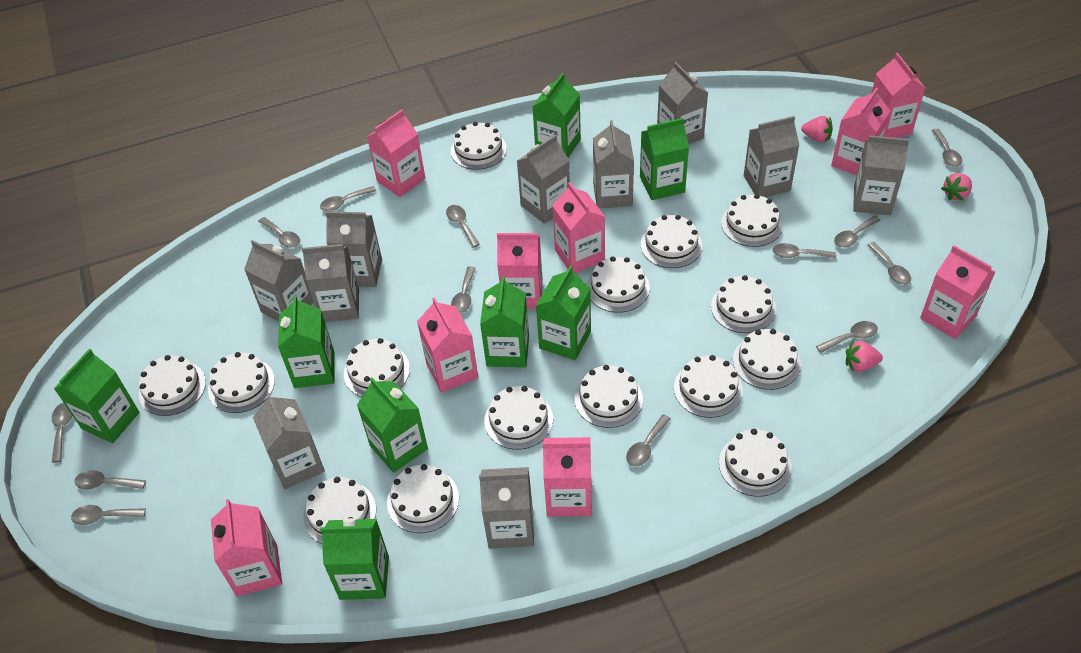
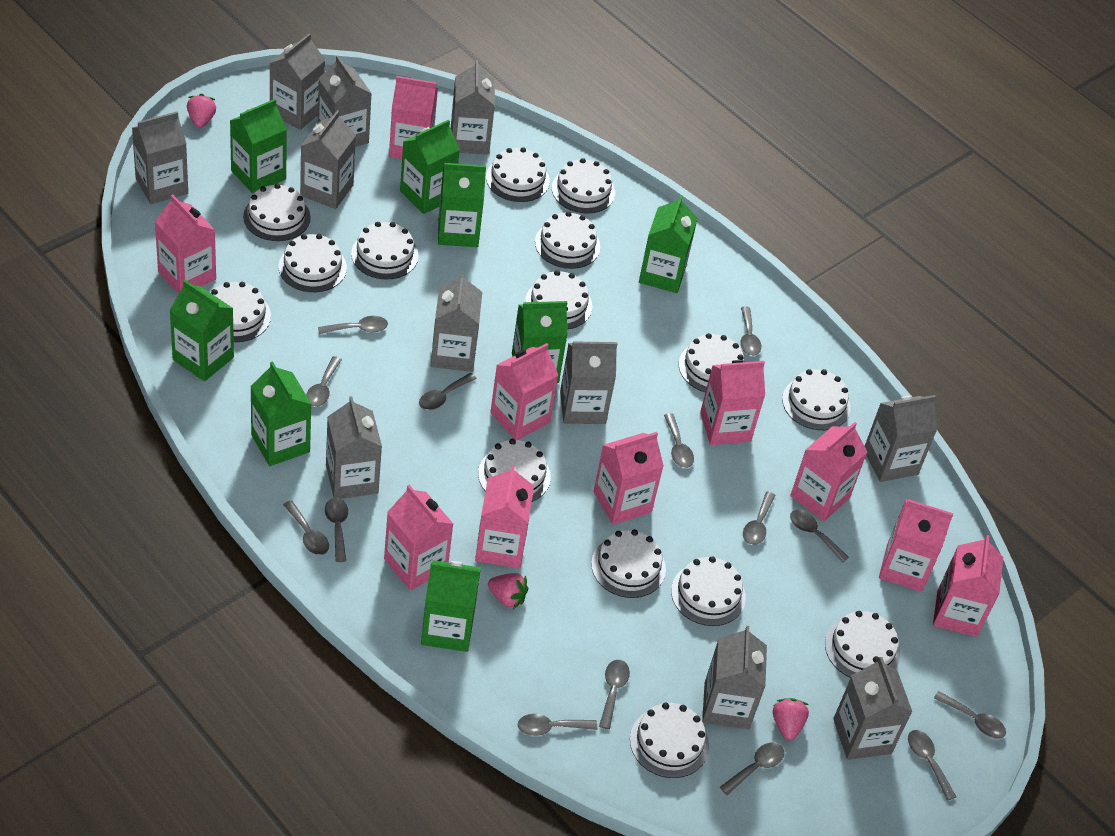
grey carton: [244,240,314,321] [253,393,325,489] [302,244,359,322] [325,211,382,287] [479,467,534,549] [517,135,570,224] [593,120,634,208] [657,62,708,144] [744,116,800,197] [853,135,909,215] = 10 -> [132,112,188,204] [270,33,325,130] [300,110,356,209] [318,56,372,147] [326,396,382,499] [431,272,482,372] [451,60,495,155] [560,341,617,424] [702,626,767,729] [833,657,912,760] [865,395,938,482] = 11
grey spoon: [52,403,72,463] [71,505,146,525] [74,470,146,489] [258,217,300,248] [320,186,376,211] [446,205,480,248] [451,266,476,313] [626,414,671,467] [773,243,836,259] [816,321,878,353] [834,216,881,248] [868,242,911,285] [932,129,962,167] = 13 -> [283,500,329,555] [306,356,342,407] [318,316,388,334] [325,498,348,562] [419,373,477,410] [518,714,597,736] [599,660,630,729] [664,413,694,468] [720,743,784,795] [740,306,761,356] [743,492,776,545] [790,510,849,563] [908,730,956,801] [934,691,1006,739] = 14
pink carton: [211,499,282,596] [367,109,425,197] [417,298,478,393] [497,233,543,309] [543,437,592,517] [552,182,605,273] [831,88,890,175] [871,53,925,138] [920,245,995,339] = 9 -> [154,195,216,294] [384,485,453,590] [389,76,438,159] [475,465,534,568] [490,343,558,440] [593,432,664,525] [700,360,765,445] [790,422,867,521] [879,499,953,592] [933,535,1003,637] = 10

